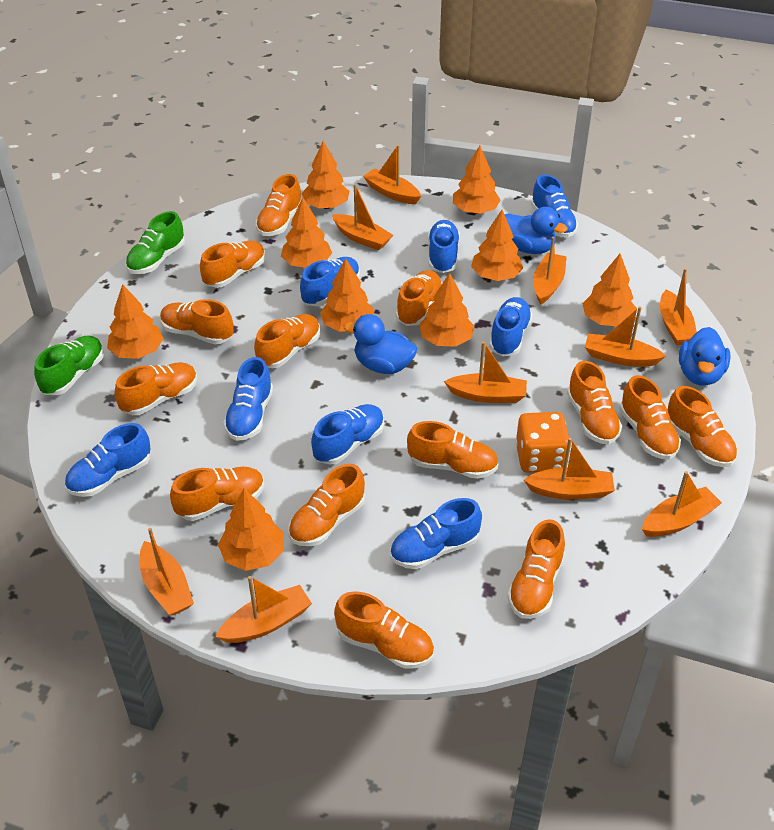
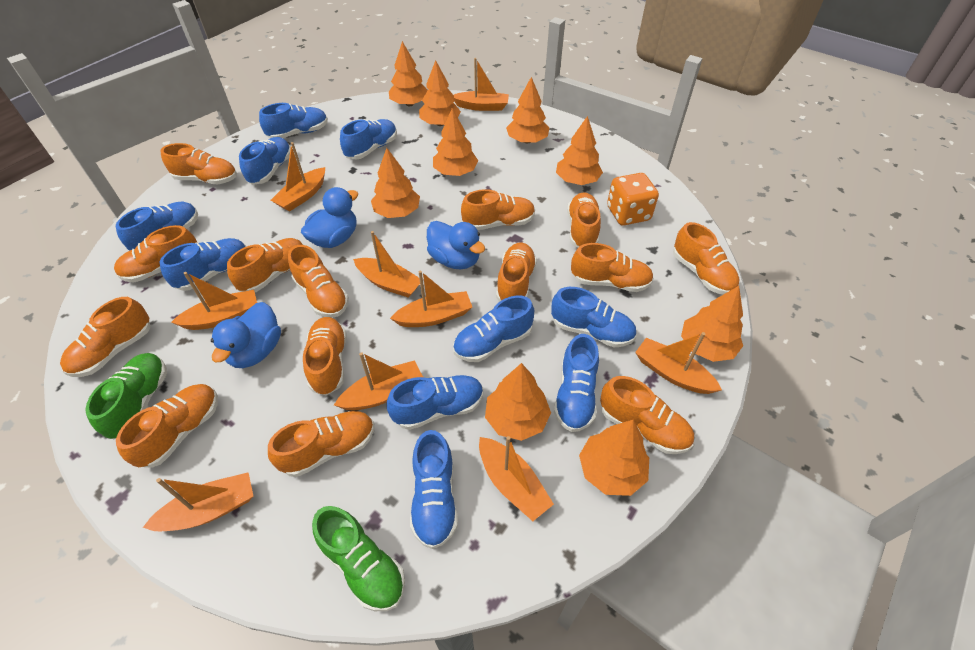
blue shoe: [65,423,151,497] [223,357,273,441] [300,257,360,307] [311,404,384,465] [390,498,482,569] [428,220,460,273] [489,297,533,356] [531,174,578,238] = 8 -> [116,202,198,250] [159,238,246,291] [239,137,291,185] [259,103,328,138] [340,119,397,159] [387,375,483,430] [410,430,458,549] [453,296,534,362] [551,287,637,347] [554,334,599,432] = 10
orange boat: [140,528,194,616] [216,576,312,643] [332,184,393,250] [363,145,421,204] [444,341,527,403] [524,438,615,500] [533,237,567,305] [585,306,666,367] [642,471,722,537] [660,268,697,345] = 10 -> [143,472,253,531] [171,272,257,330] [271,142,325,212] [334,352,423,410] [353,231,420,298] [390,270,472,327] [454,58,509,111] [479,436,554,521] [635,332,722,394] = 9

